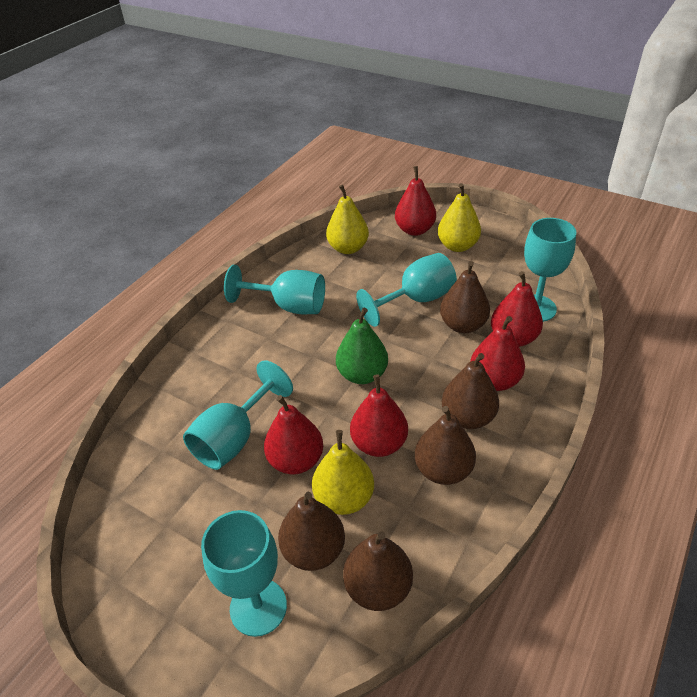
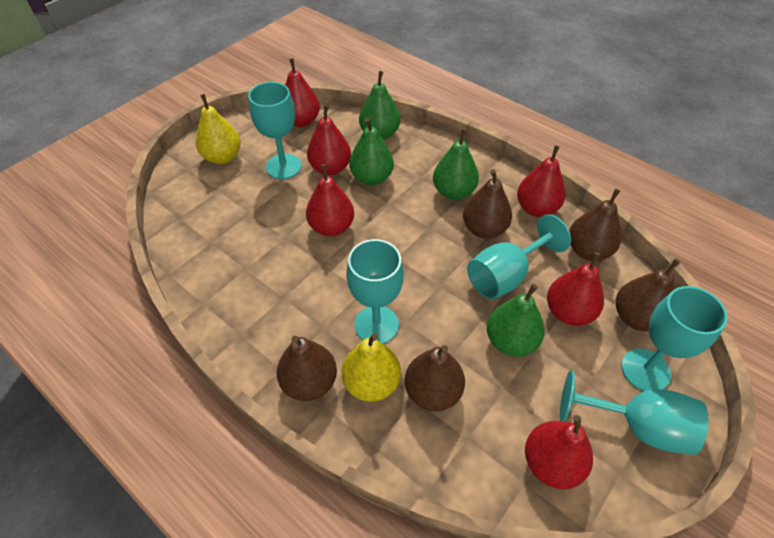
green pear: [336,308,388,384] = 1 -> [349,118,394,185] [359,71,400,140] [433,128,479,200] [487,284,545,357] = 4
red pear: [264,395,323,474] [350,374,408,457] [395,166,436,236] [470,316,525,391] [491,271,543,347] = 5 -> [285,58,320,127] [306,164,354,236] [307,105,351,175] [517,145,566,217] [525,415,593,489] [547,252,604,326] = 6
yellow pear: [312,430,374,515] [326,185,369,254] [438,183,481,252] = 3 -> [196,94,241,164] [341,333,401,402] = 2

